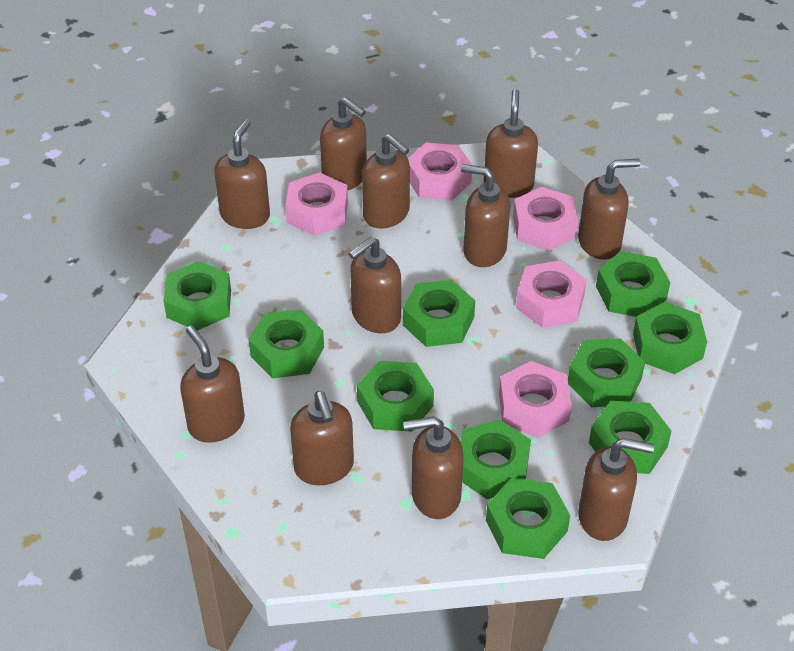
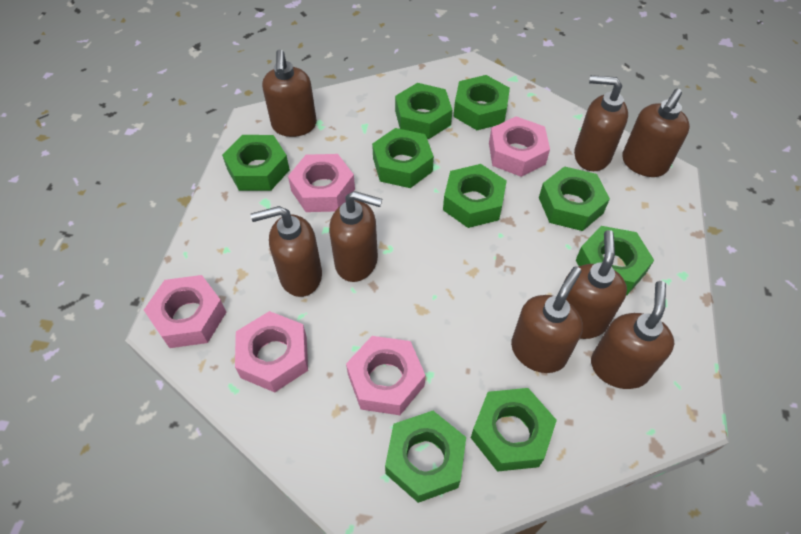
brown soap dispenser: [180,326,245,443] [214,119,270,229] [290,391,354,485] [320,97,367,190] [349,237,401,333] [362,134,410,229] [403,416,464,519] [461,164,511,267] [484,89,538,198] [578,159,641,260] [578,438,654,541] = 11 -> [250,206,322,297] [262,50,317,137] [329,191,382,282] [511,266,583,373] [565,230,627,339] [574,75,628,171] [591,281,674,389] [622,89,690,177] = 8
green nut: [163,261,231,330] [249,309,324,379] [357,361,434,432] [403,280,475,347] [460,419,531,499] [486,478,570,559] [568,338,645,407] [589,401,672,474] [596,251,670,317] [633,302,707,374] = 10 -> [222,135,290,191] [372,128,434,188] [385,411,466,503] [395,83,452,139] [443,164,507,228] [453,75,510,130] [471,388,557,472] [539,166,610,231] [576,226,654,295] = 9

